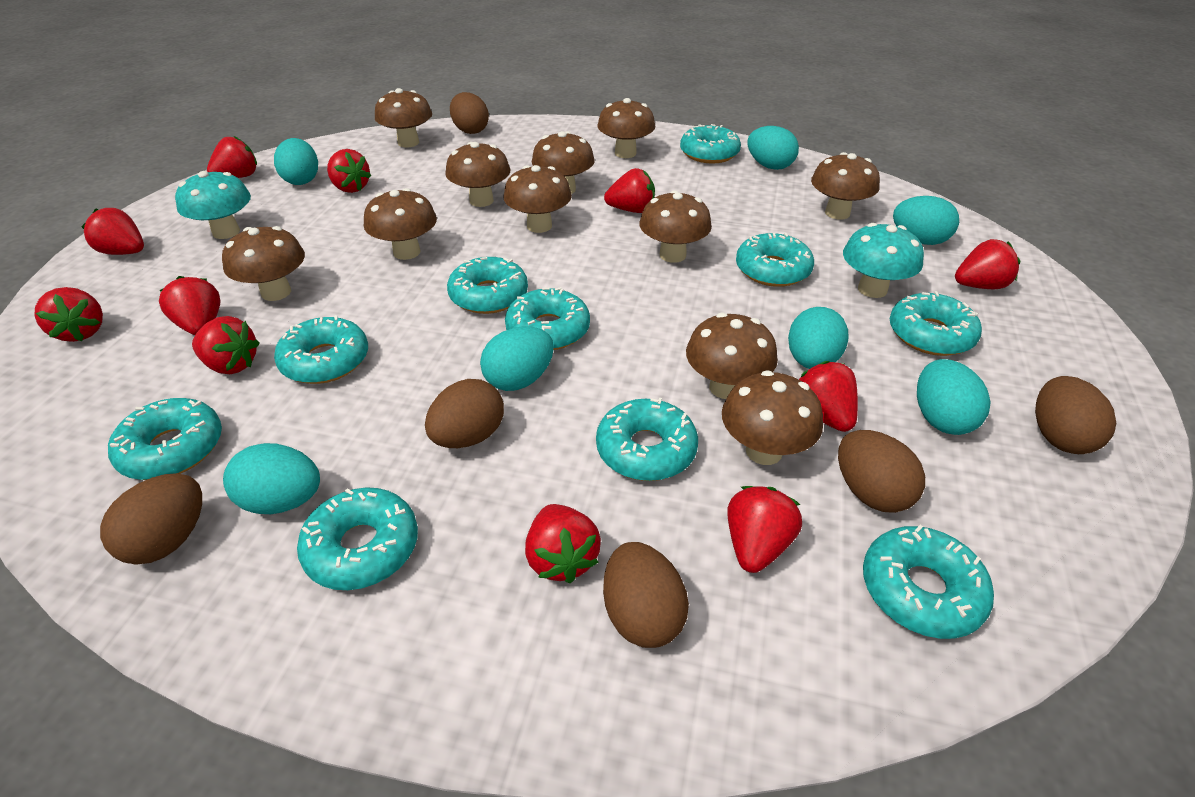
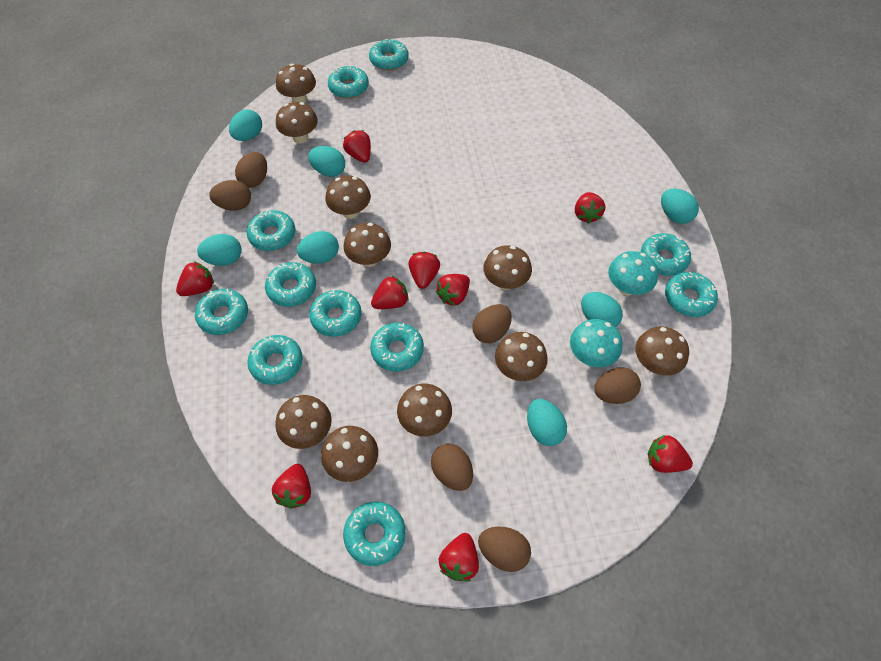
brown mushroom: [222,226,305,301] [364,188,437,260] [375,88,432,147] [445,142,511,207] [504,165,572,233] [532,131,595,194] [597,98,655,158] [639,190,712,263] [686,313,778,399] [722,370,823,465] [811,152,880,219] = 11 -> [275,395,332,449] [276,64,316,103] [276,102,318,143] [321,426,378,482] [325,176,371,219] [344,223,391,267] [397,383,452,437] [483,245,532,290] [495,332,548,381] [635,327,689,376] = 10
red strawberry: [34,287,103,342] [81,208,144,255] [159,276,220,335] [192,316,259,374] [207,136,257,178] [327,149,371,193] [525,504,601,583] [604,168,655,213] [727,486,802,573] [799,361,858,432] [955,239,1020,289] = 11 -> [176,261,214,296] [272,464,311,509] [343,130,371,163] [371,276,409,309] [408,252,440,289] [436,274,470,306] [439,533,479,581] [575,192,605,224] [648,435,693,473] = 9
turquoise donut: [108,398,222,480] [274,315,368,384] [297,488,418,590] [447,257,528,314] [505,287,590,350] [596,398,698,481] [680,124,741,163] [736,233,814,287] [863,525,994,639] [889,291,982,356] = 10 -> [195,289,248,335] [247,210,295,251] [247,335,303,385] [265,262,316,307] [309,290,361,337] [328,66,369,98] [343,501,406,566] [369,39,409,70] [370,323,424,372] [641,233,691,276] [665,272,718,317] = 11

